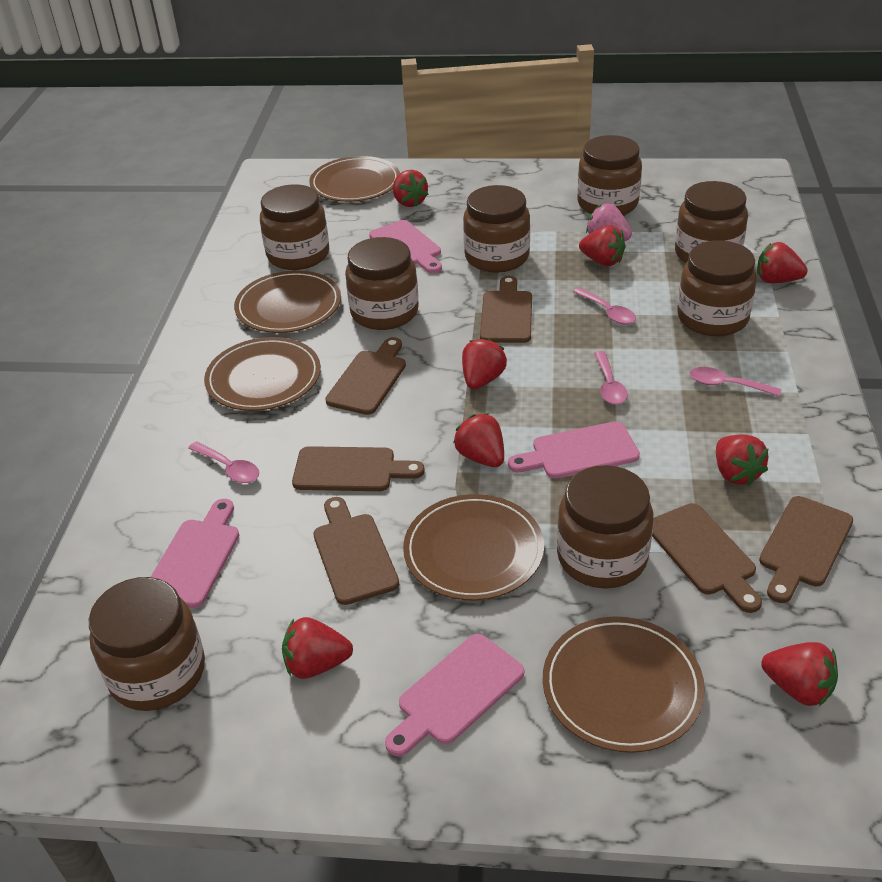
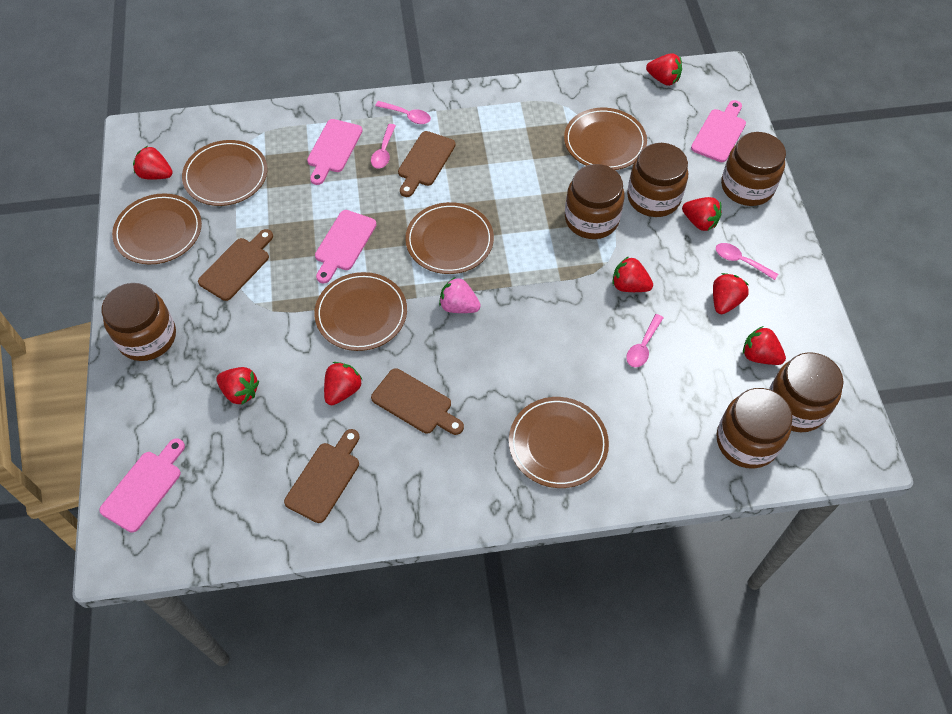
brown cutting board: [292,446,425,491] [313,497,399,605] [325,337,406,415] [480,276,532,343] [652,503,762,613] [759,496,853,603] = 6 -> [198,229,273,301] [284,429,359,523] [371,368,464,435] [398,131,456,197] = 4
brown jar: [89,577,205,711] [260,184,329,270] [345,237,419,330] [463,185,530,273] [557,465,653,589] [577,135,642,215] [675,181,748,263] [677,240,757,336] = 8 -> [102,283,176,361] [565,164,625,239] [627,143,688,217] [716,388,793,469] [721,132,786,206] [769,352,844,432] = 6
brown plate: [204,337,321,411] [234,270,341,333] [309,156,400,202] [403,494,544,600] [543,617,705,753] = 5 -> [112,193,202,264] [182,140,267,206] [314,272,407,351] [405,202,494,274] [509,397,609,488] [564,108,647,170] = 6

